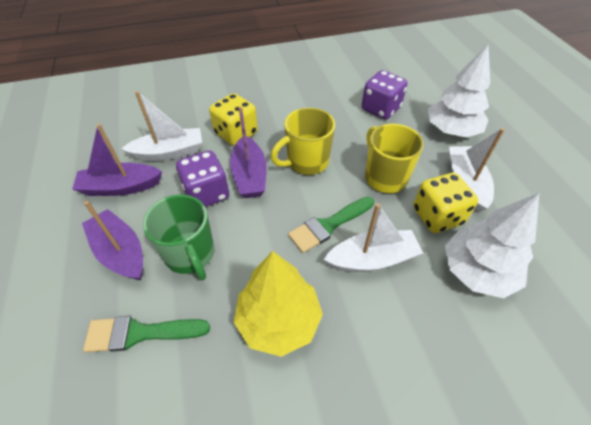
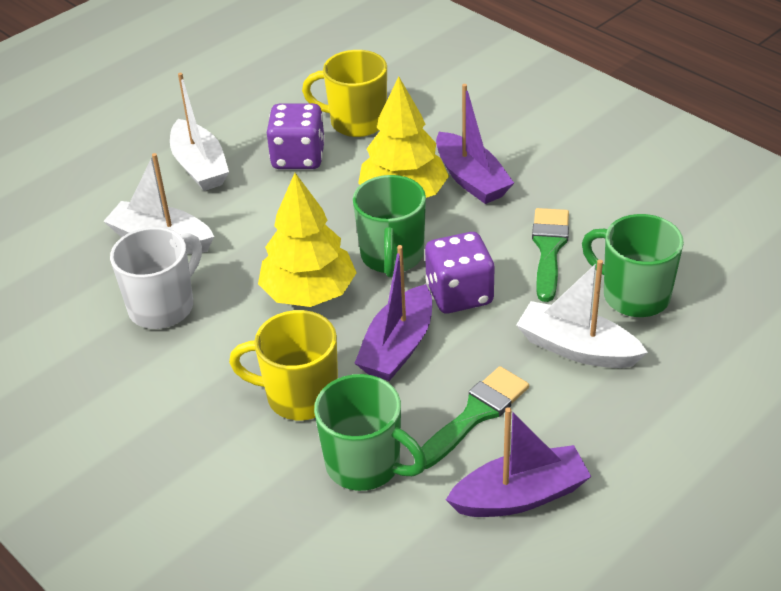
green mug: [143,195,215,280] = 1 -> [314,374,427,491] [353,175,426,278] [582,214,684,317] = 3
white mug: none = 0 -> [110,227,202,329] = 1
white tree: [428,45,490,138] [445,193,539,298] = 2 -> none = 0
yellow dice: [209,93,258,146] [413,173,478,233] = 2 -> none = 0
yellow tree: [234,251,323,357] = 1 -> [258,173,357,307] [358,77,449,198] = 2

